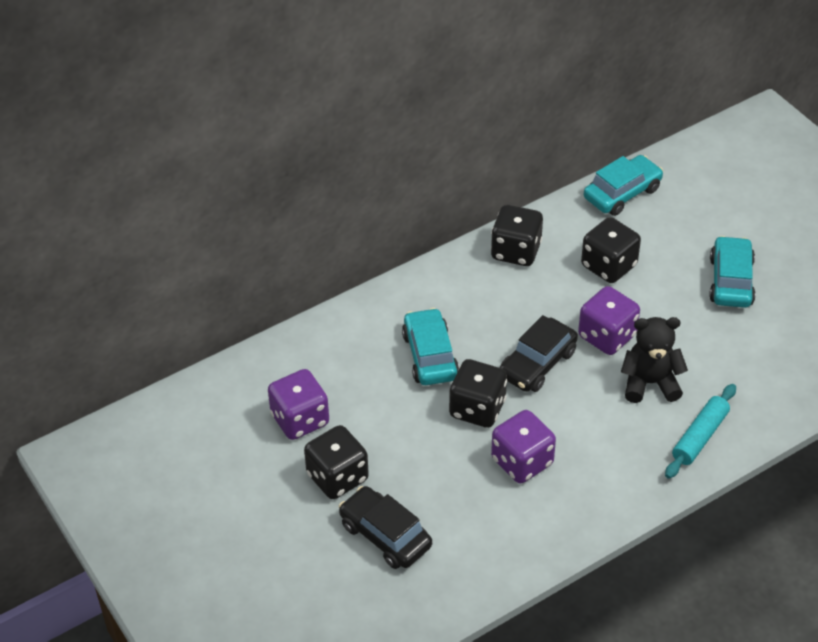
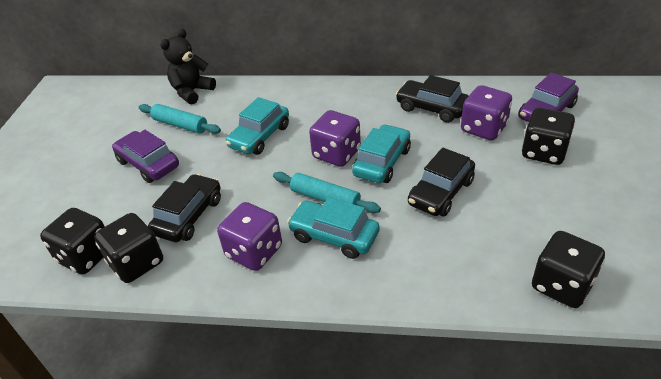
black car: [339,486,432,569] [500,315,578,392] = 2 -> [148,174,221,242] [396,75,469,123] [408,148,475,216] = 3
purple car: none = 0 -> [112,130,179,183] [518,72,579,122] = 2
turquoise rolling pin: [665,384,736,479] = 1 -> [139,104,221,134] [273,172,381,213] = 2

